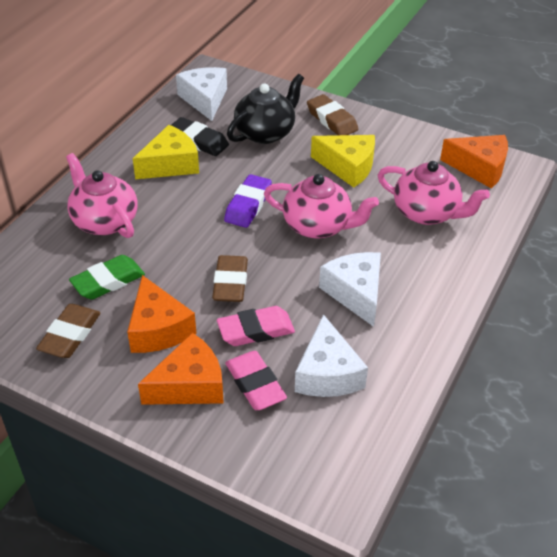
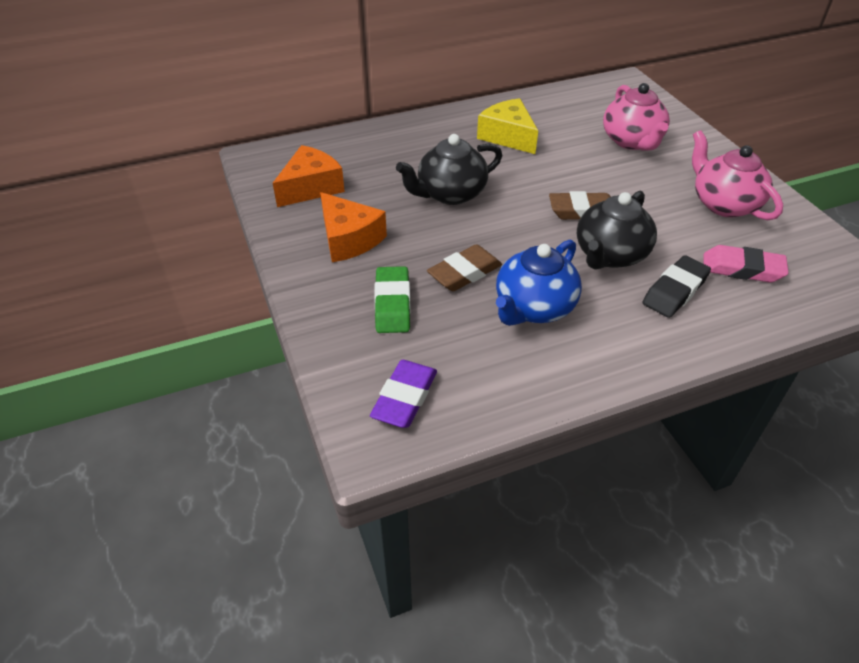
black teapot: [227,74,304,144] = 1 -> [396,134,502,205] [577,191,657,270] = 2
blue teapot: none = 0 -> [496,240,582,326] = 1
brown eraser: [36,304,101,358] [212,255,248,302] [307,94,358,135] = 3 -> [427,244,502,291] [549,191,611,220] = 2
orange cheese: [127,275,197,353] [138,333,224,405] [440,135,508,189] = 3 -> [273,145,345,207] [320,192,387,262] = 2
pink eraser: [217,306,295,346] [225,351,287,410] = 2 -> [704,245,789,282] = 1
pink teapot: [66,153,138,238] [264,174,379,238] [378,161,490,225] = 3 -> [603,83,670,151] [692,130,783,220] = 2
white cheese: [176,67,227,121] [295,314,368,397] [319,252,381,327] = 3 -> none = 0
yellow cheese: [133,125,199,179] [311,135,375,188] = 2 -> [477,98,538,154] = 1

